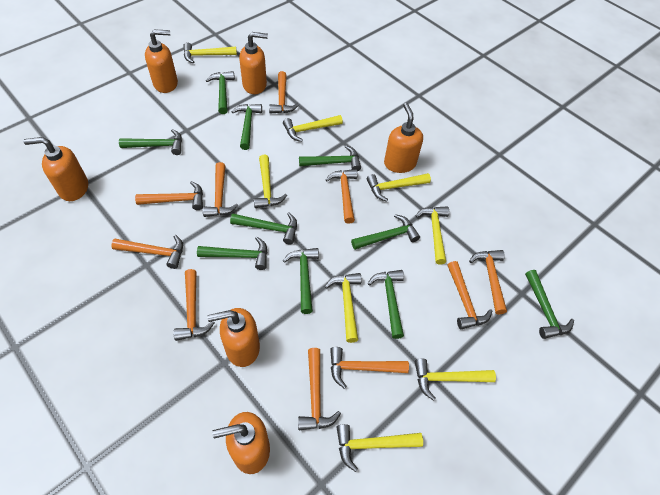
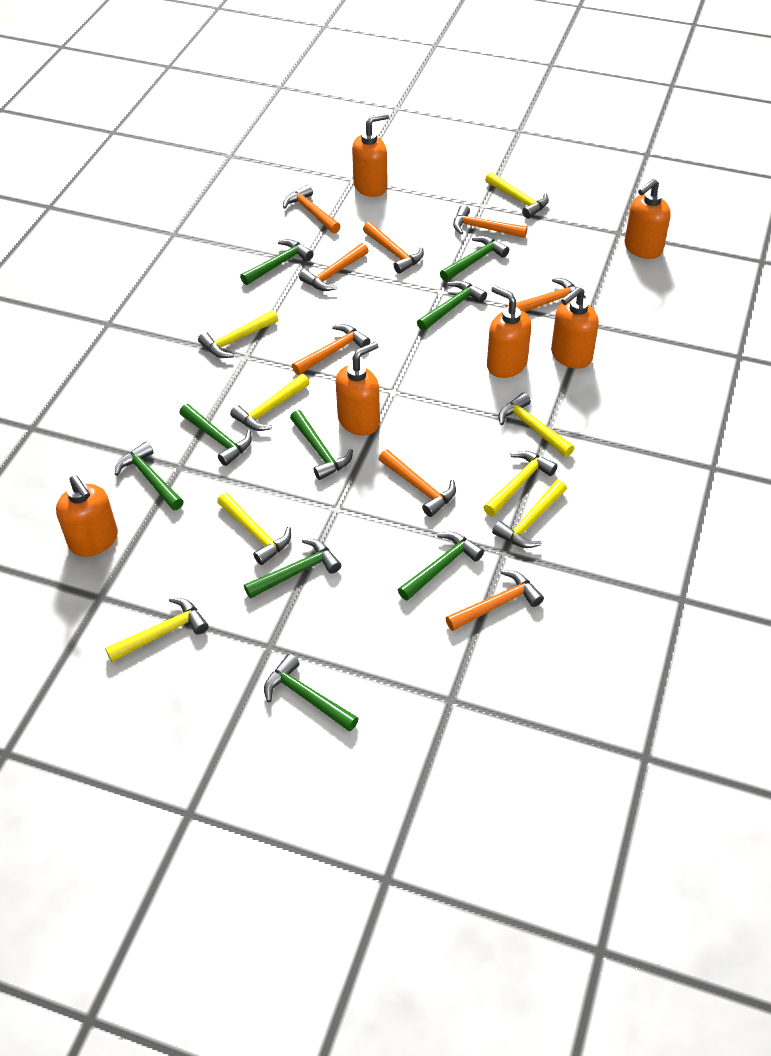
green hammer: [119,129,182,155] [197,237,267,270] [206,71,235,114] [230,213,297,244] [232,104,262,150] [283,248,319,314] [299,145,361,171] [351,214,420,250] [368,270,404,339] [525,270,574,339] = 10 -> [115,442,184,510] [180,404,252,466] [240,239,313,285] [244,539,341,599] [264,654,359,732] [290,410,353,480] [398,532,484,601] [417,280,487,331] [440,236,509,282] = 9
orange hammer: [111,235,183,269] [135,181,203,210] [173,269,215,341] [203,162,238,217] [269,71,299,114] [298,348,341,430] [326,169,357,224] [330,347,409,389] [448,261,492,329] [469,250,507,314] = 10 -> [283,185,341,234] [292,324,370,375] [299,243,369,291] [363,222,424,274] [379,450,456,517] [446,570,544,631] [453,205,528,238] [505,278,586,312] = 8

